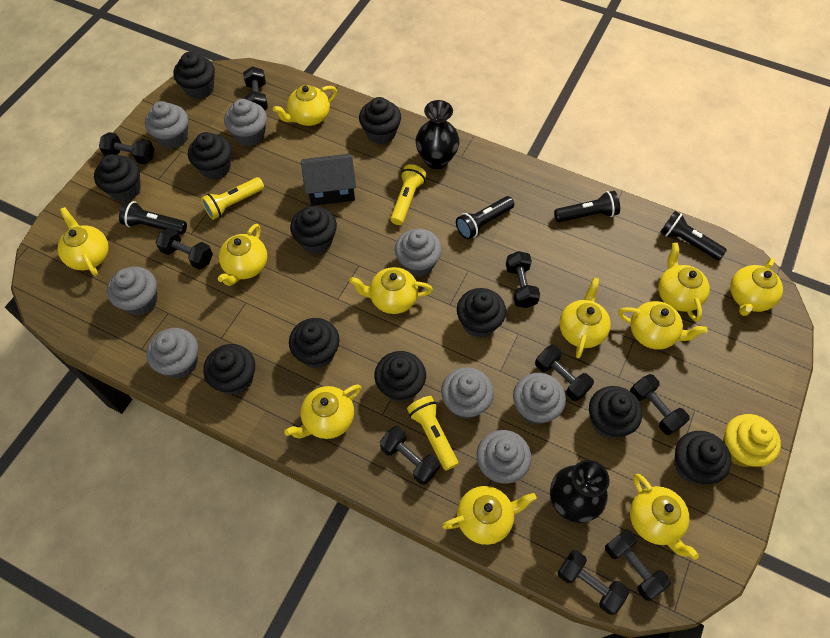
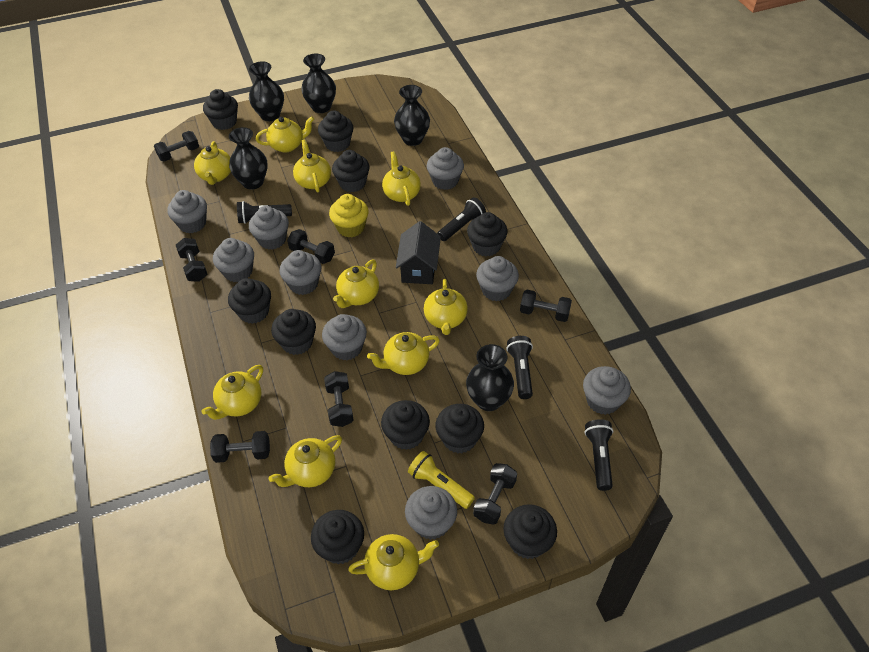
black cupcake: [94,154,141,202] [173,52,215,99] [188,132,232,180] [203,344,255,395] [289,318,340,368] [290,206,337,254] [359,97,401,144] [374,351,426,402] [457,288,506,338] [589,386,642,438] [674,431,731,484] = 11 -> [203,89,238,130] [228,278,271,324] [271,309,316,355] [311,510,364,564] [318,110,353,152] [332,150,370,192] [381,400,430,450] [435,404,484,454] [467,212,508,256] [503,504,557,559] = 10
black dumbbell: [99,132,154,164] [156,228,213,270] [243,66,268,110] [380,426,440,485] [506,251,540,308] [535,345,594,401] [558,550,629,615] [605,529,671,601] [630,374,690,435] = 9 -> [154,131,199,162] [176,238,208,282] [210,431,270,463] [287,229,335,264] [324,371,354,427] [473,463,517,525] [520,290,572,322] = 7
black vase: [415,100,460,169] [550,460,610,523] = 2 -> [229,127,268,190] [249,61,284,121] [301,54,336,113] [394,85,430,146] [466,344,514,411] = 5
grey cupcake: [107,266,158,316] [145,101,188,149] [146,328,198,378] [224,99,267,146] [395,229,442,277] [441,367,494,419] [477,430,531,484] [513,373,566,425] = 8 -> [167,190,207,233] [213,238,254,282] [249,206,289,250] [280,250,321,295] [322,314,367,360] [405,486,457,540] [427,147,464,190] [476,256,519,301] [583,366,631,415] = 9
yellow flashlight: [201,177,264,220] [390,164,426,225] [407,396,458,471] = 3 -> [408,451,475,509] = 1
yellow teapot: [58,207,109,276] [218,224,267,286] [273,85,337,126] [284,384,361,439] [349,267,433,314] [442,486,537,545] [559,278,611,358] [618,301,708,350] [630,474,699,560] [658,243,710,322] [730,258,783,316] = 11 -> [194,141,231,185] [201,365,263,420] [256,116,314,152] [269,435,342,487] [293,140,331,193] [333,259,379,308] [348,534,439,590] [367,332,440,375] [382,151,421,206] [424,279,468,335] = 10

